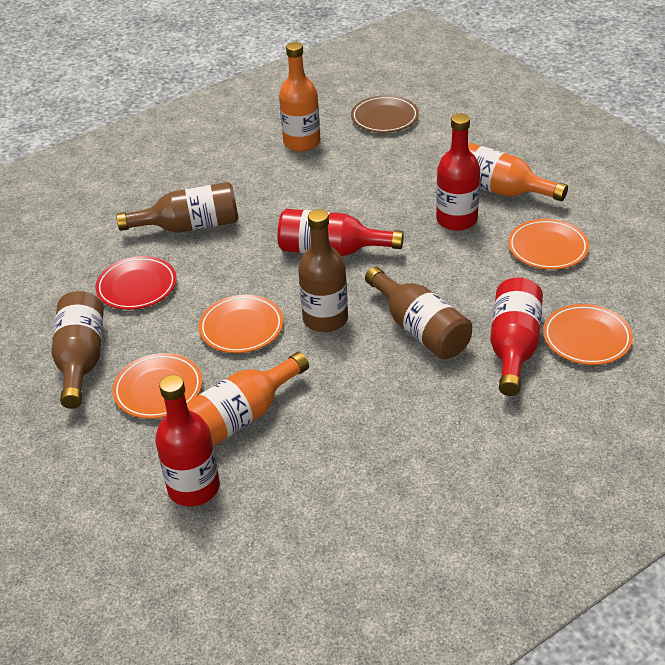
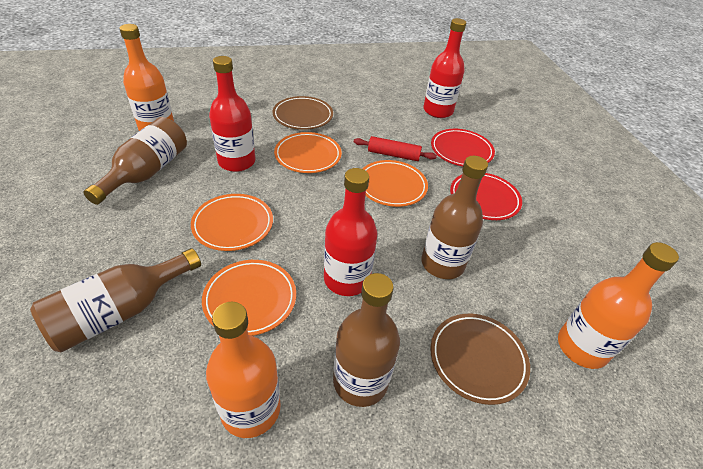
brown plate: [351,95,419,133] = 1 -> [273,96,333,130] [431,314,530,405] = 2
red bottle: [155,375,220,507] [278,209,404,256] [436,113,480,231] [490,278,543,396] = 4 -> [209,56,256,172] [324,168,377,296] [423,18,466,118] = 3
red plate: [95,256,177,310] = 1 -> [431,129,495,166] [450,173,522,220] = 2
red rolling pin: none = 0 -> [354,136,437,161] = 1

